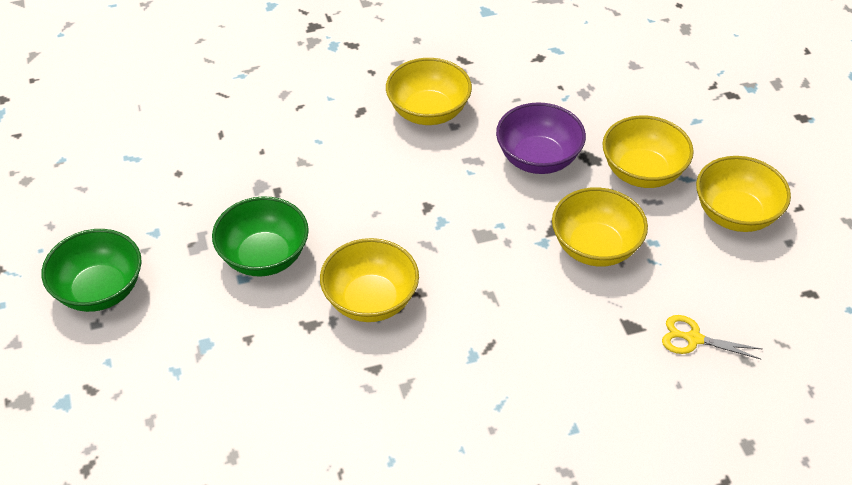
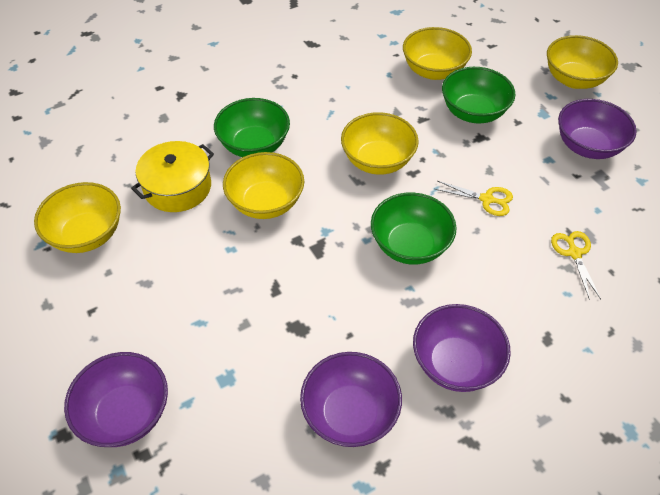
green bowl: [41,229,142,312] [212,196,309,276] = 2 -> [214,98,290,157] [371,193,457,265] [442,67,516,124] = 3
purple bowl: [496,102,586,174] = 1 -> [64,352,168,447] [300,352,402,447] [413,304,511,392] [558,99,637,159] = 4
yellow pot: none = 0 -> [131,141,214,212] = 1
yellow scissors: [662,315,762,359] = 1 -> [435,181,513,216] [551,231,601,300] = 2

